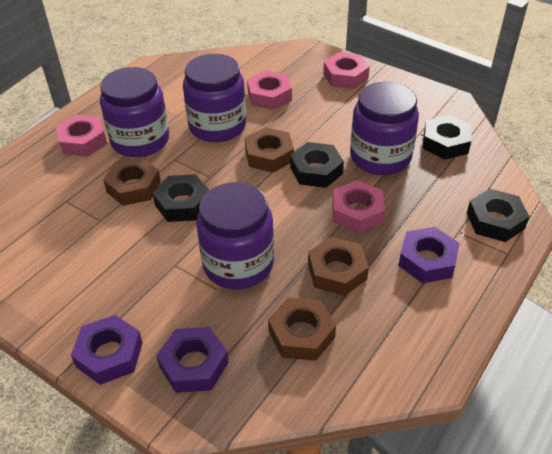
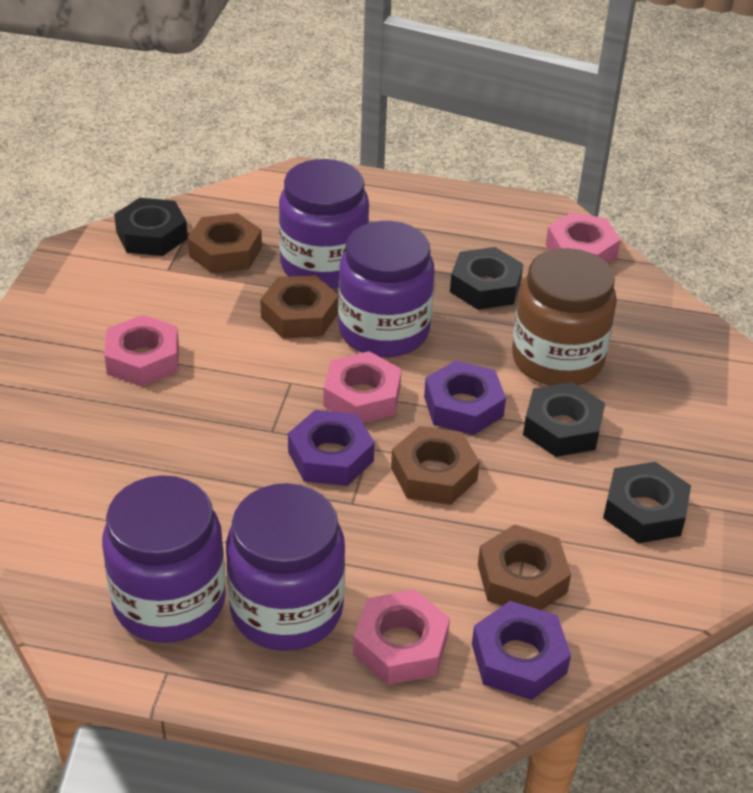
brown jar: none = 0 -> [512,248,617,386] = 1

